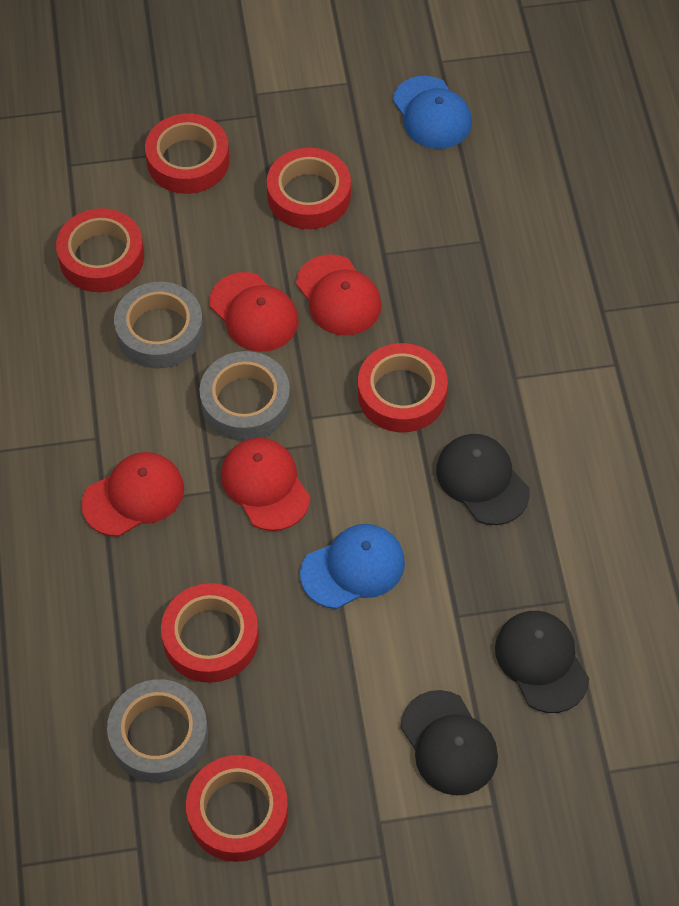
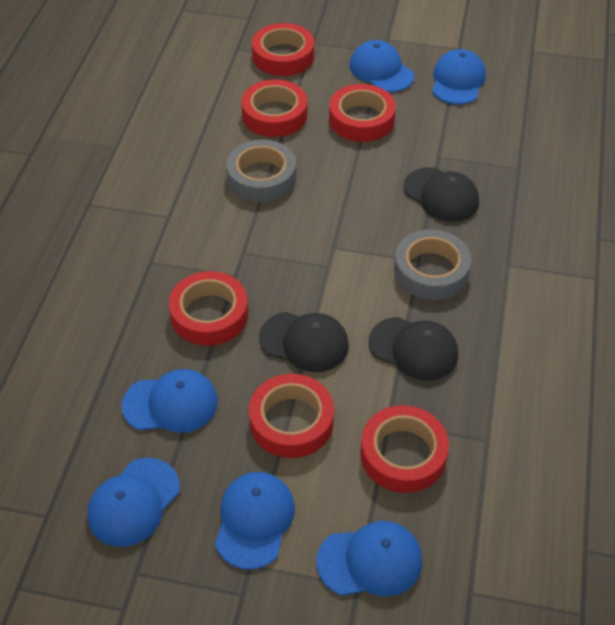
blue cap: [300,524,405,609] [393,76,472,149] = 2 -> [87,458,180,547] [121,369,218,433] [215,472,295,570] [316,521,423,596] [350,40,414,92] [432,49,486,105] = 6
grey tape: [107,679,208,783] [114,282,204,369] [199,351,290,441] = 3 -> [226,139,296,202] [394,229,471,300] = 2
red cap: [81,452,184,537] [209,272,299,352] [221,438,310,531] [296,254,382,336] = 4 -> none = 0

